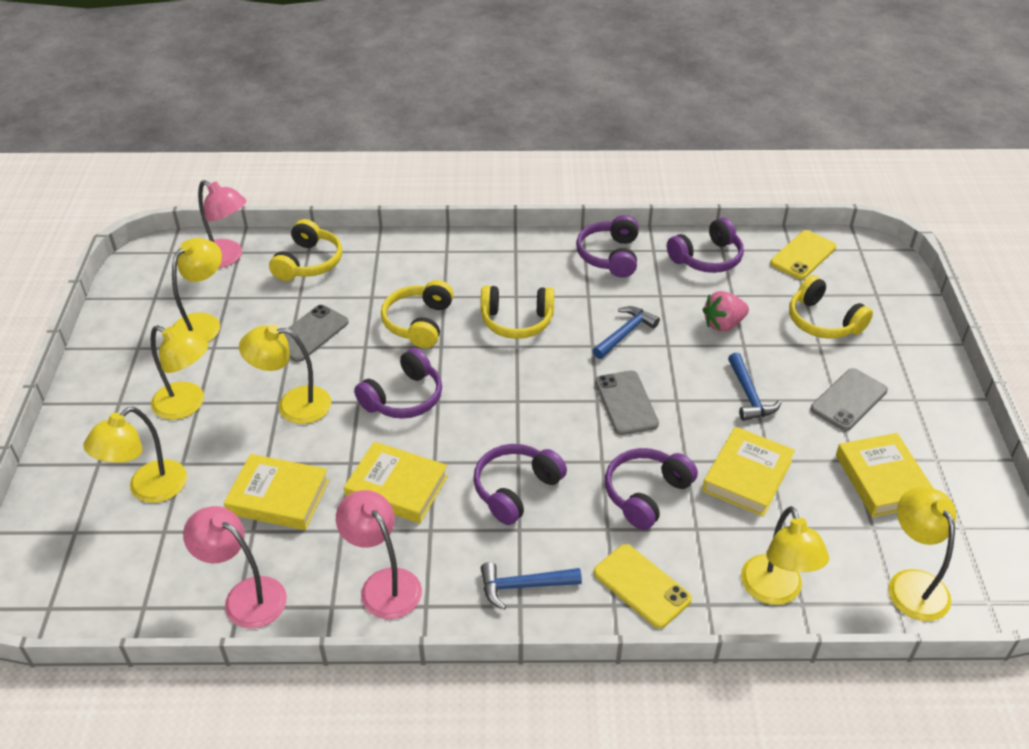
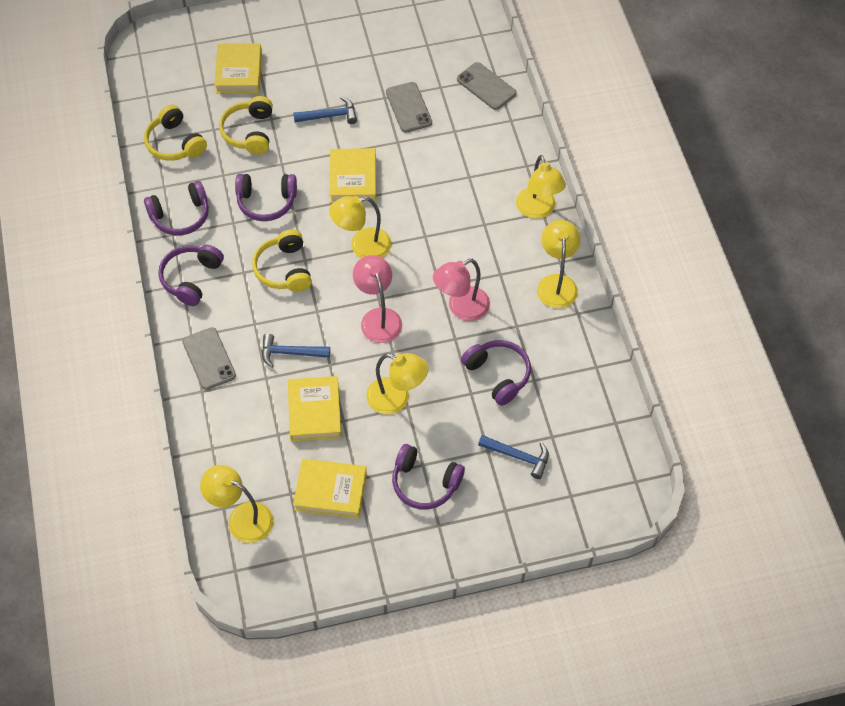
pink lamp: [183,506,287,629] [198,180,247,268] [336,490,422,619] = 3 -> [353,255,402,343] [433,259,490,321] = 2
pink strawberry: [702,291,749,332] = 1 -> none = 0
yellow headphones: [269,219,342,281] [381,280,454,348] [481,285,554,339] [789,275,873,339] = 4 -> [144,104,207,161] [219,96,273,154] [252,229,312,292] = 3
yellow lamp: [83,407,187,503] [150,325,208,420] [172,238,222,342] [239,324,331,424] [741,506,829,605] [888,487,956,621] = 6 -> [200,465,274,543] [329,196,391,258] [366,353,428,414] [516,155,566,219] [537,220,581,309] = 5
yellow phone: [594,544,692,628] [770,230,836,279] = 2 -> none = 0

